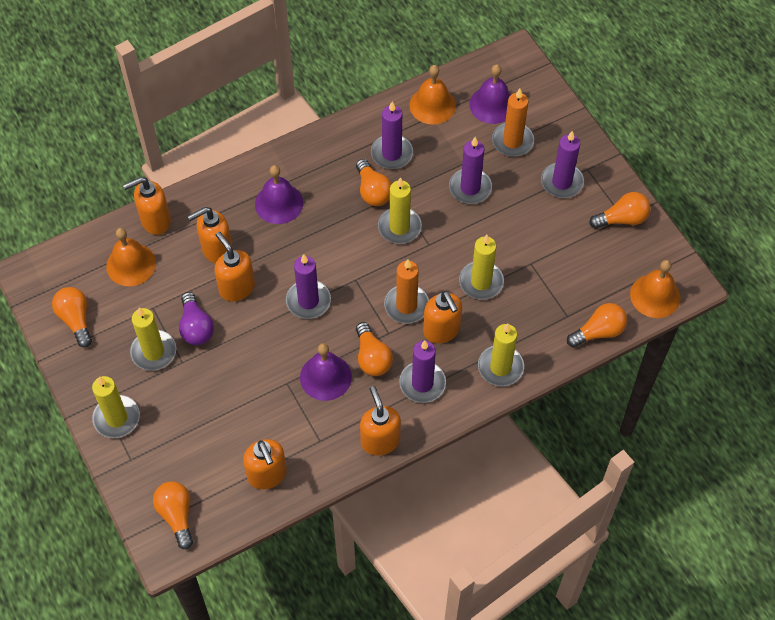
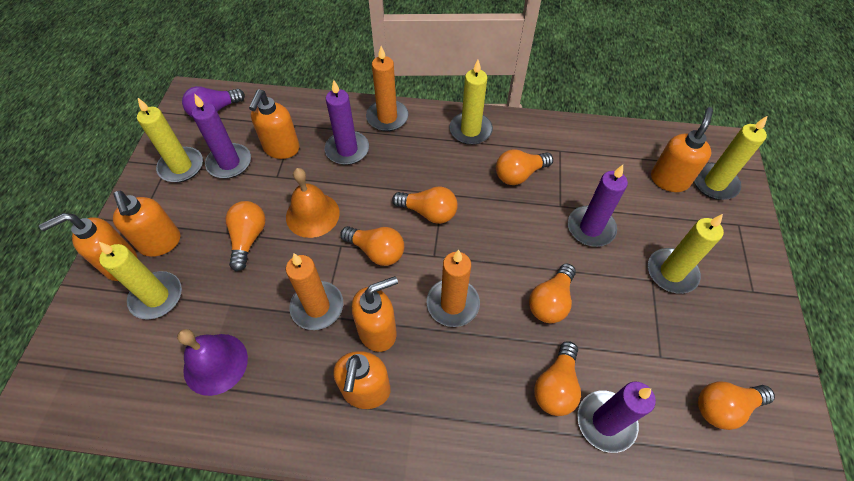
orange bell: [106,228,156,286] [409,65,456,125] [630,260,680,318] = 3 -> [286,168,340,238] = 1
orange candle: [384,259,429,324] [492,89,534,156] = 2 -> [286,253,343,330] [366,46,409,131] [427,250,480,327] = 3
orange light bulb: [52,287,92,348] [153,481,193,549] [356,159,392,206] [356,322,393,376] [567,303,627,347] [589,192,651,229] = 6 -> [225,201,266,271] [341,226,404,266] [392,186,458,224] [496,149,553,185] [529,264,576,323] [534,341,581,416] [698,382,775,430] = 7
purple bell: [255,165,303,224] [300,343,352,401] [469,64,511,124] = 3 -> [177,329,248,396] = 1
purple candle: [286,254,331,319] [371,101,413,169] [399,340,446,403] [449,137,492,204] [541,131,584,198] = 5 -> [192,93,251,179] [325,80,369,165] [568,165,628,247] [577,382,656,453] = 4

